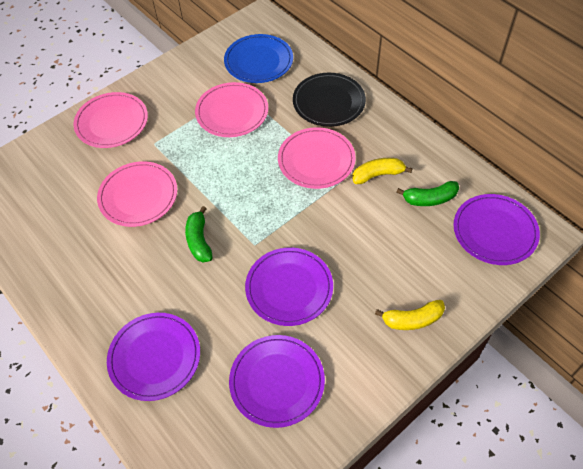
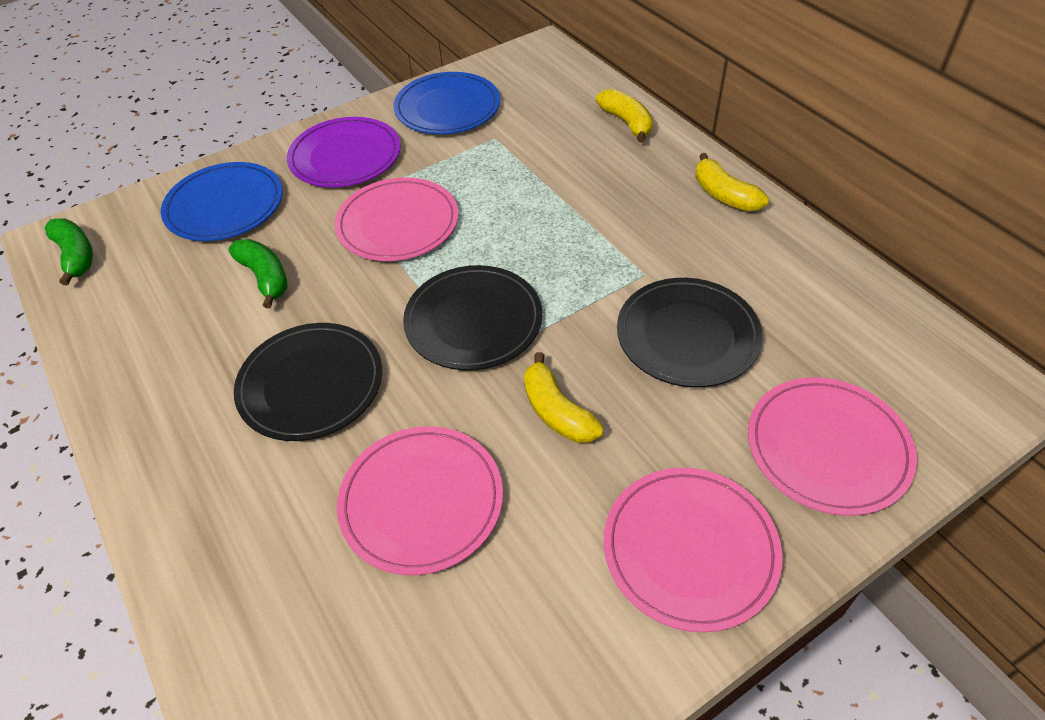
black plate: [293,73,366,127] = 1 -> [234,323,382,441] [403,265,542,370] [617,278,763,387] = 3
blue plate: [224,34,293,83] = 1 -> [161,162,283,241] [394,72,500,134] = 2
purple plate: [107,313,200,401] [229,335,325,428] [245,248,333,326] [454,194,540,265] = 4 -> [287,117,401,187] = 1
yellow banana: [352,158,413,184] [375,300,445,330] = 2 -> [524,352,603,443] [596,89,653,142] [695,153,769,211] = 3

